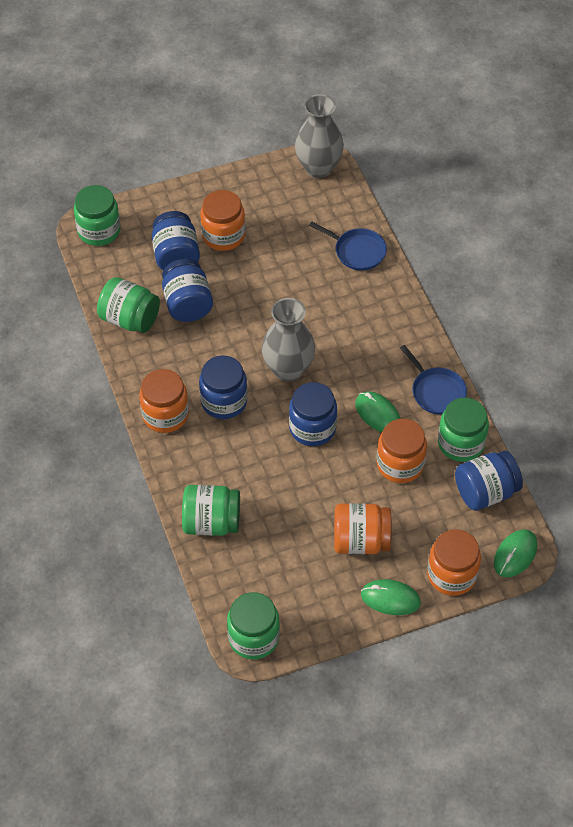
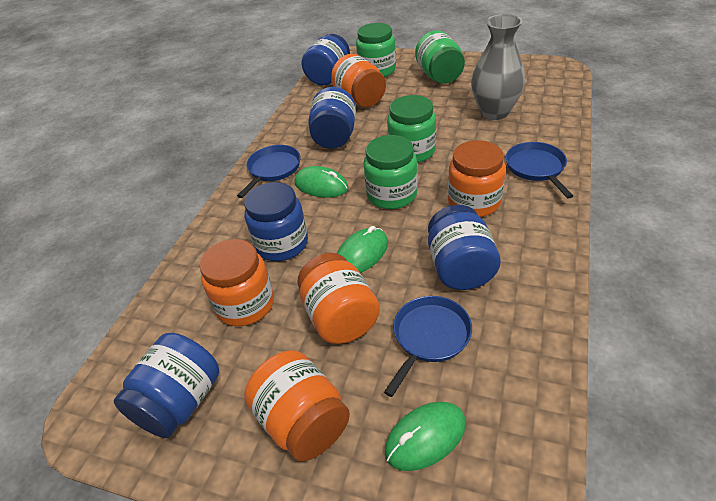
blue pan: [309,222,387,271] [400,345,467,414] = 2 -> [237,145,301,198] [384,296,472,397] [506,142,573,198] = 3
green jar: [74,185,120,246] [97,277,160,333] [182,485,240,536] [227,592,280,660] [438,397,489,462] = 5 -> [356,23,396,77] [363,135,418,209] [387,95,436,163] [415,30,465,84] = 4
grey vase: [262,298,315,381] [295,94,344,178] = 2 -> [471,14,525,120] = 1

